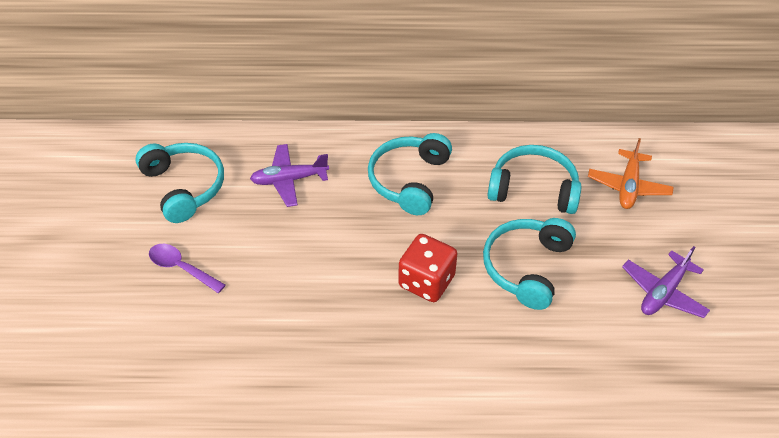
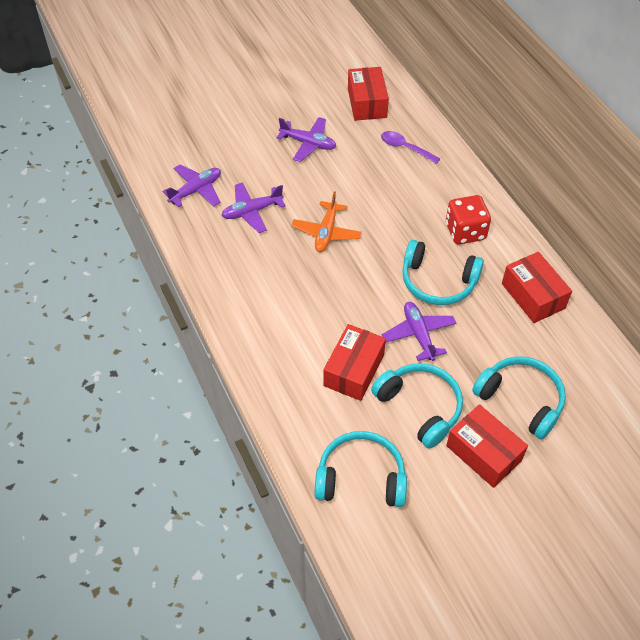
purple plane: [250,144,329,207] [622,246,710,318] = 2 -> [162,164,221,207] [221,182,286,233] [277,117,336,162] [382,302,456,361] = 4
red box: none = 0 -> [323,324,386,401] [348,67,389,121] [446,404,528,488] [502,252,572,323] = 4

